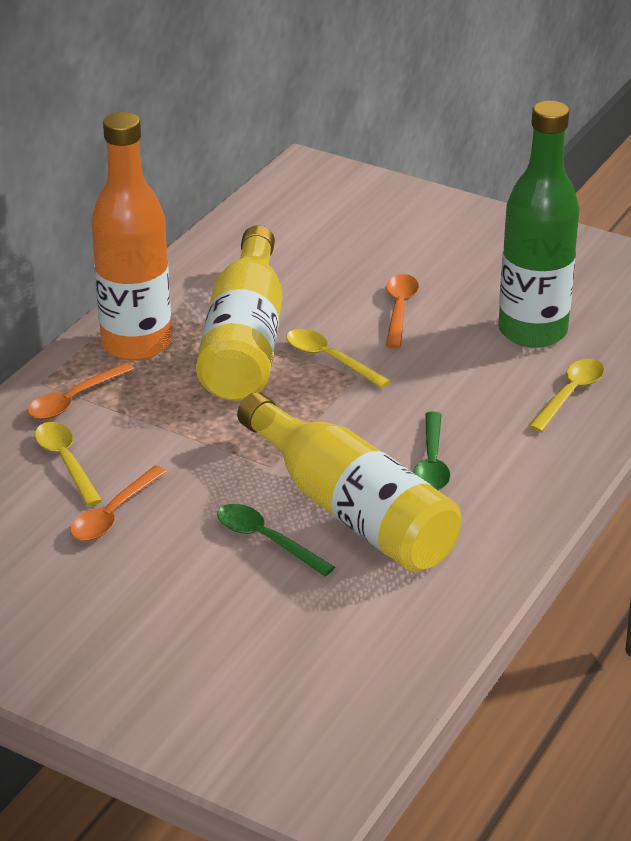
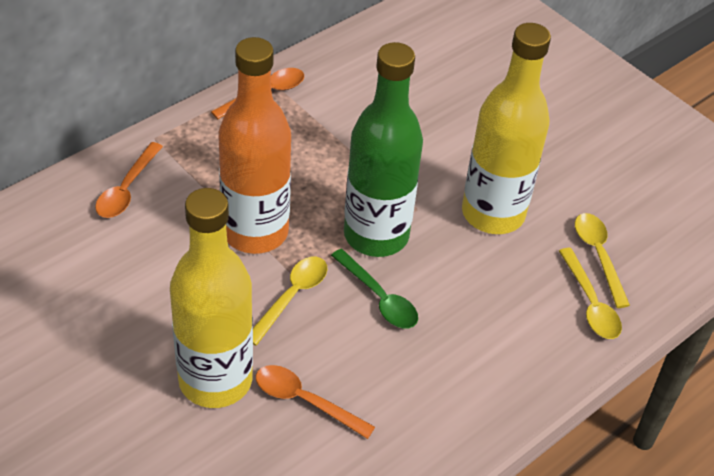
green spoon: [217,504,335,576] [413,412,450,490] = 2 -> [331,249,418,328] = 1

